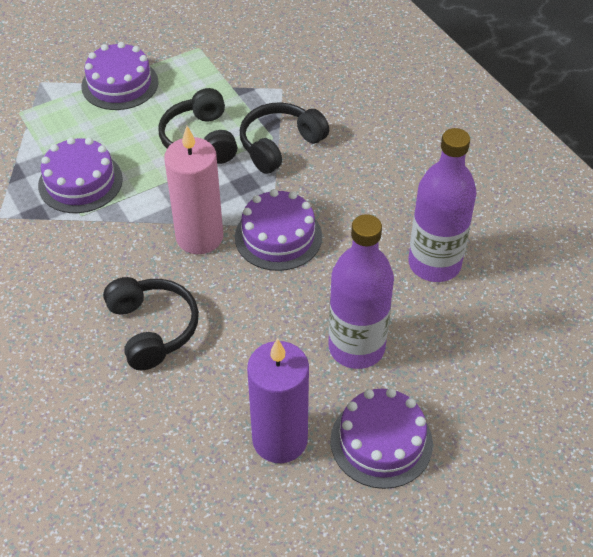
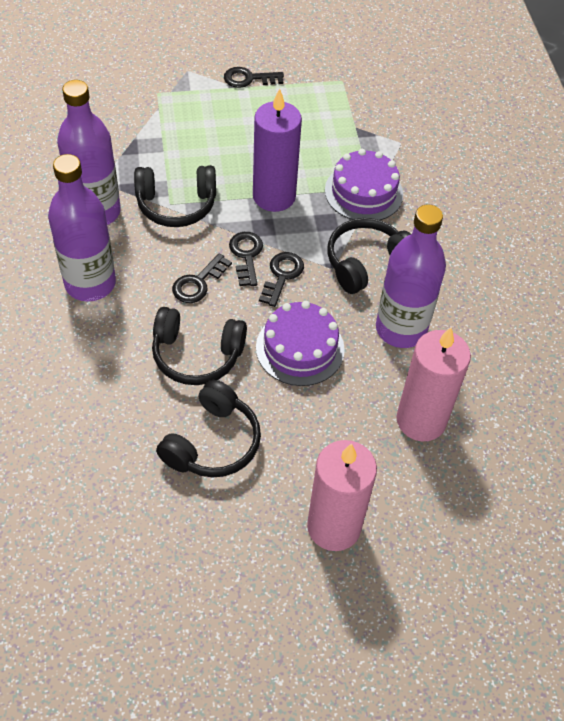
black headphones: [103,277,199,370] [159,88,237,164] [240,102,329,174] = 3 -> [134,165,216,227] [152,307,247,385] [156,379,261,478] [327,218,411,294] = 4
black key: none = 0 -> [172,253,232,303] [224,67,284,88] [229,232,263,286] [259,252,304,307] = 4
pink candle: [164,126,223,254] = 1 -> [307,440,377,551] [397,327,471,441] = 2
purple bottle: [329,214,394,369] [408,128,477,282] = 2 -> [48,154,116,301] [57,80,121,225] [376,204,446,348] = 3
purple cake: [38,137,123,213] [81,42,158,110] [235,189,322,271] [330,388,433,489] = 4 -> [256,301,345,386] [325,149,403,220] = 2

